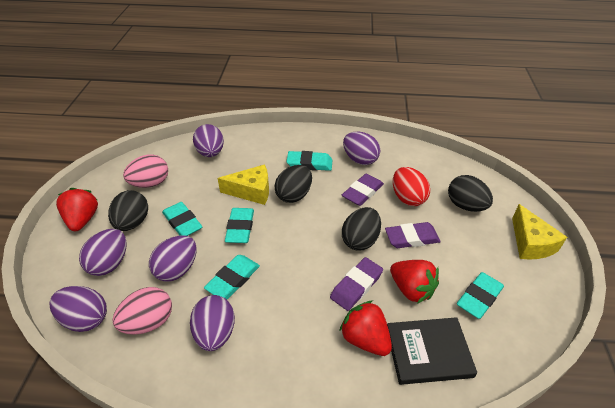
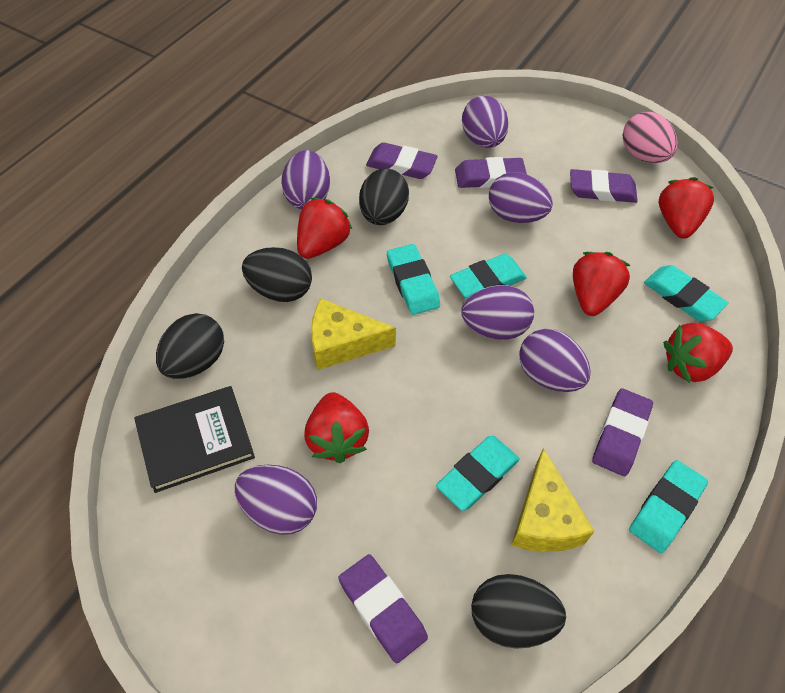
pink egg: [112,287,172,335] [123,154,168,188] = 2 -> [623,112,678,163] = 1
purple eraser: [330,257,383,311] [342,174,384,206] [385,222,441,248] = 3 -> [338,554,428,663] [366,142,438,179] [455,157,527,188] [570,169,638,203] [592,388,653,476] = 5
red egg: [393,167,430,206] = 1 -> none = 0
red strawberry: [56,188,98,231] [340,300,392,356] [390,260,439,304] = 3 -> [297,198,352,259] [304,392,369,463] [573,252,631,316] [659,177,714,239] [663,323,733,383] = 5

